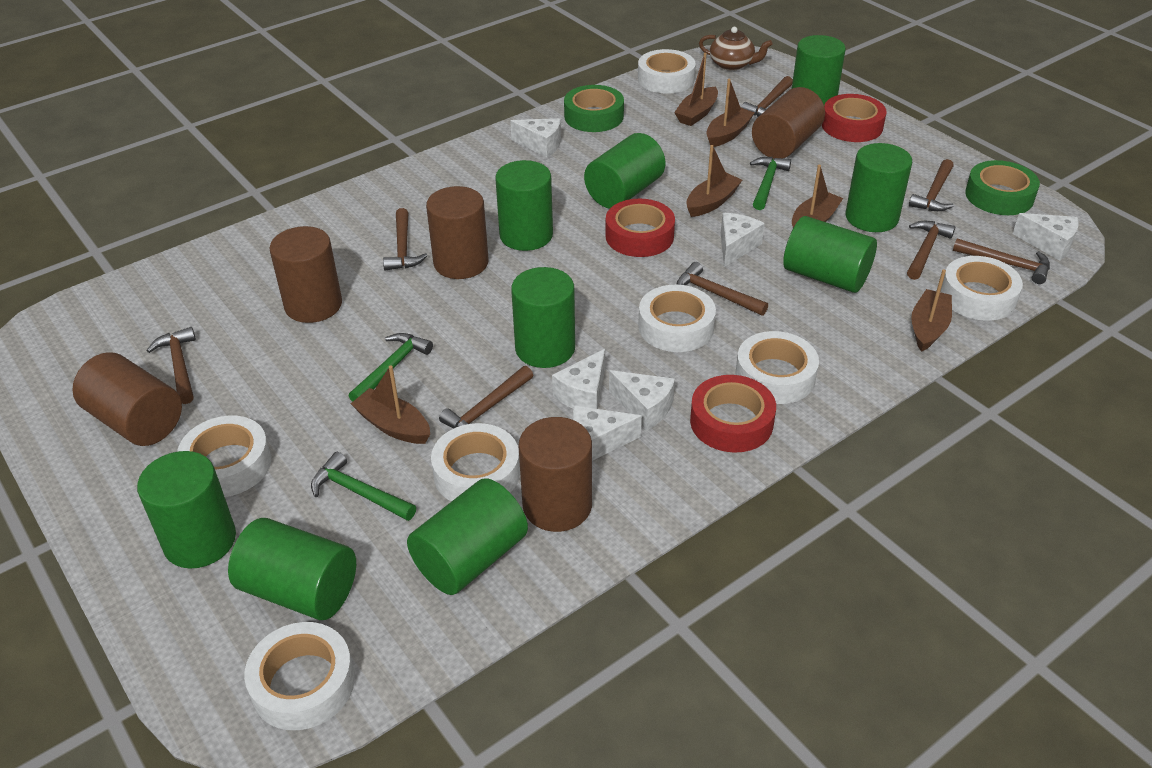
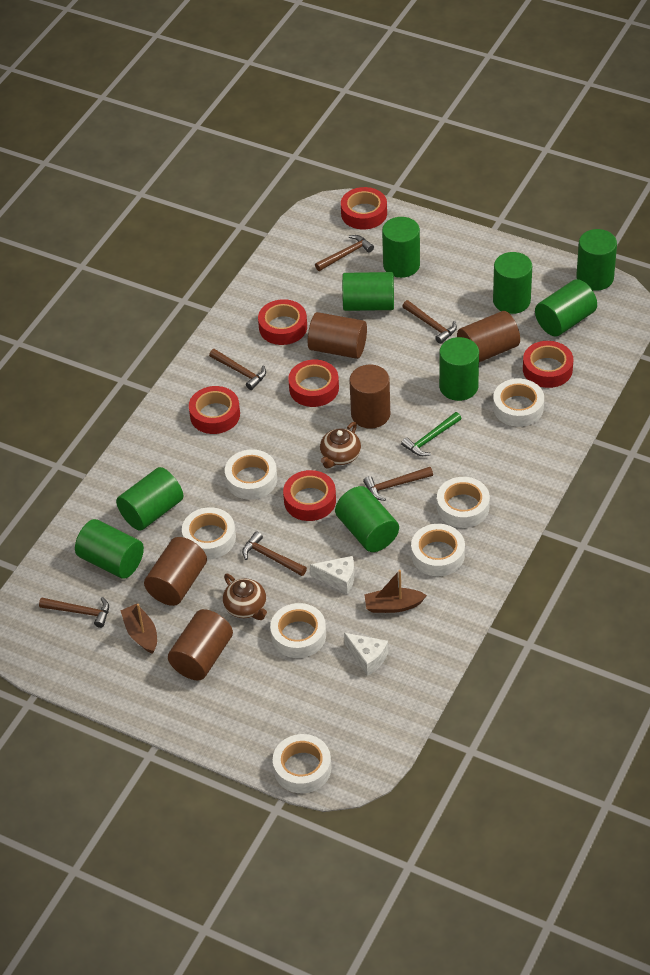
brown boat: [351,366,430,444] [674,53,718,126] [687,145,742,217] [706,79,754,147] [792,165,843,228] [911,270,952,352] = 6 -> [120,604,157,654] [364,570,427,613] = 2
brown hammer: [147,327,196,404] [383,208,428,271] [439,366,533,429] [677,262,768,316] [741,76,793,117] [907,221,955,280] [909,159,954,211] [953,238,1050,284] = 8 -> [39,597,109,628] [209,349,266,390] [242,532,307,576] [315,235,374,271] [363,467,433,501] [402,300,457,344] = 6
brown teapot: [699,27,772,71] = 1 -> [223,574,267,620] [320,422,361,468] = 2
green hammer: [311,452,416,521] [349,333,433,402] [750,157,791,210] = 3 -> [401,412,462,456] = 1
green tape: [564,85,624,132] [965,160,1040,215] = 2 -> none = 0
red tape: [605,199,675,257] [690,375,776,453] [822,94,887,142] = 3 -> [189,386,240,434] [258,299,307,345] [283,470,336,521] [288,360,339,407] [341,187,387,229] [523,341,573,388] = 6
white cheese: [510,118,561,158] [552,349,605,409] [573,406,642,461] [609,370,675,430] [721,213,765,267] [1013,213,1079,261] = 6 -> [310,556,354,595] [344,633,388,676] = 2

